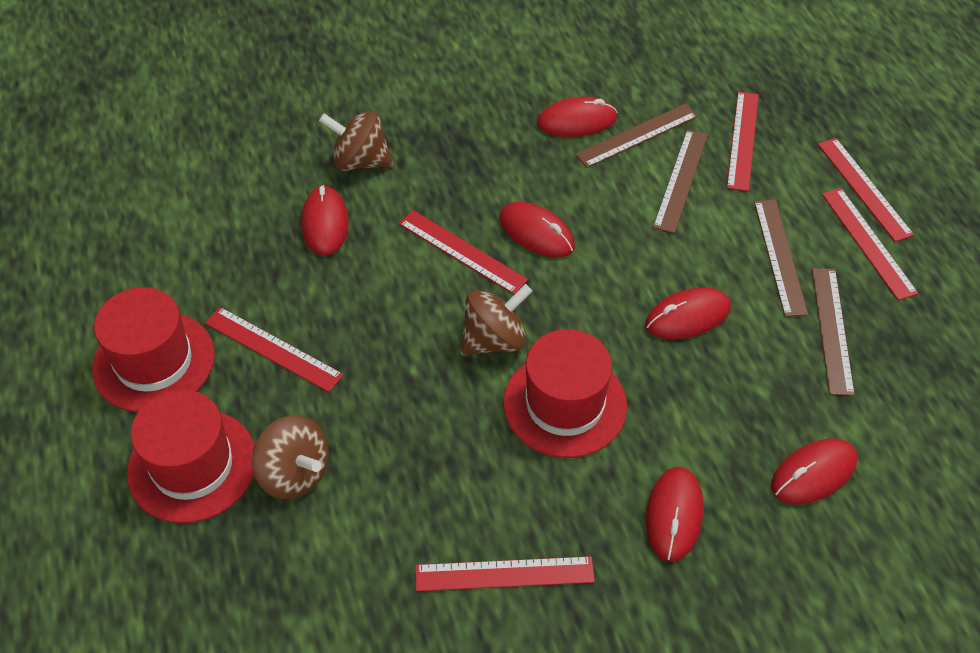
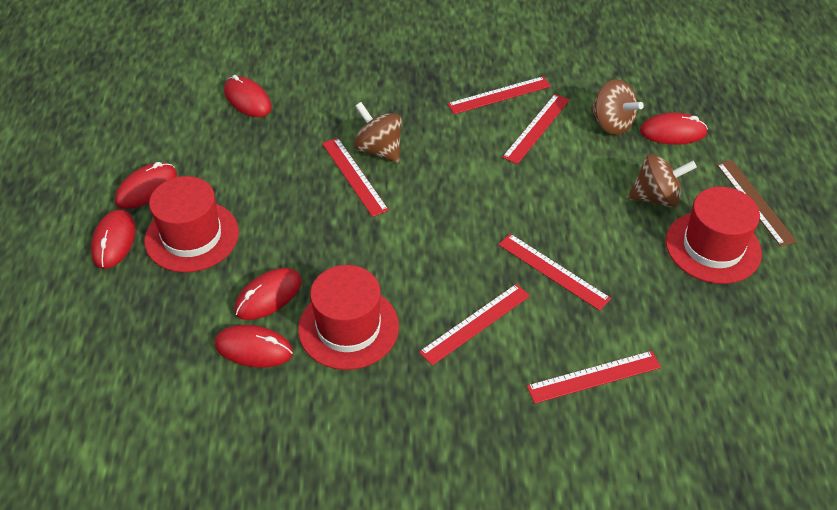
brown ruler: [575,103,698,168] [653,129,708,233] [754,200,808,317] [812,268,855,396] = 4 -> [716,160,797,247] = 1

